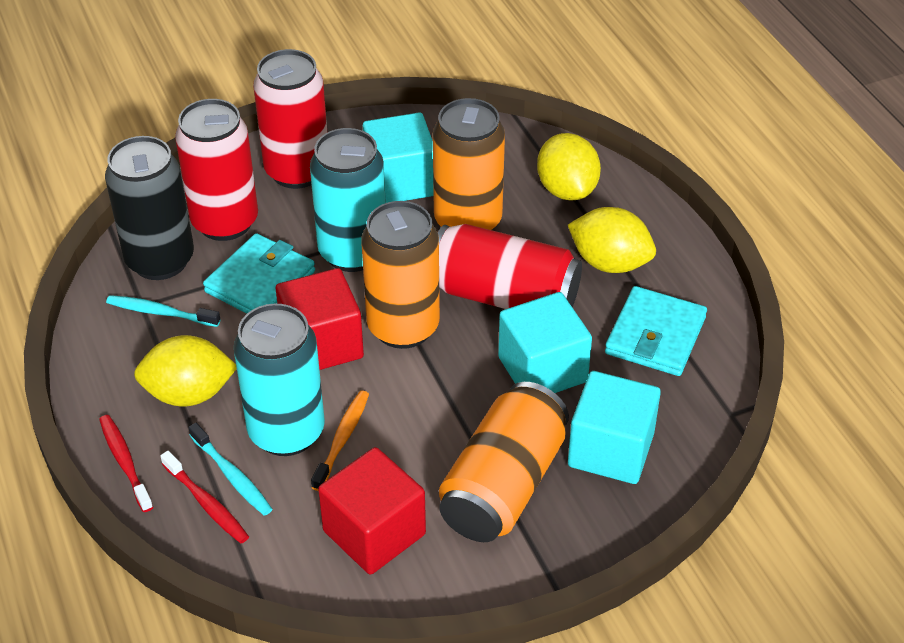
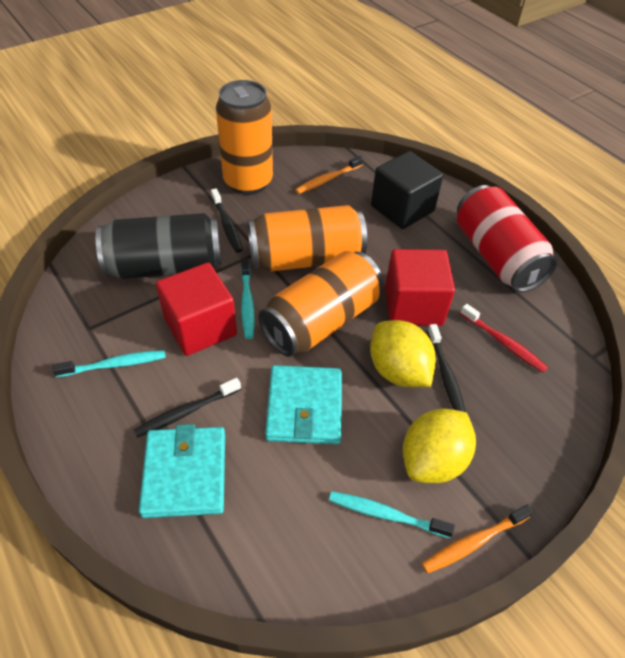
black cube: none = 0 -> [371,151,443,229] = 1
black toothbrush: none = 0 -> [134,378,241,437] [211,188,243,253] [427,324,465,412] = 3
orange toothbrush: [311,390,369,491] = 1 -> [295,156,363,194] [422,504,534,573] = 2
red can: [175,99,258,241] [253,49,327,189] [438,224,582,309] = 3 -> [457,185,558,292] = 1
red toothbrush: [99,415,153,512] [160,451,249,543] = 2 -> [460,304,548,373] = 1
turquoise can: [234,304,325,456] [310,128,386,272] = 2 -> none = 0
turquoise cube: [363,113,434,203] [498,292,592,393] [568,371,661,484] = 3 -> none = 0
turquoise toothbrush: [106,295,220,327] [188,423,272,516] = 2 -> [52,350,166,377] [241,258,255,339] [329,491,455,538] = 3
yellow lemon: [134,335,237,407] [537,133,601,201] [568,207,656,273] = 3 -> [370,320,436,387] [403,408,476,483] = 2

